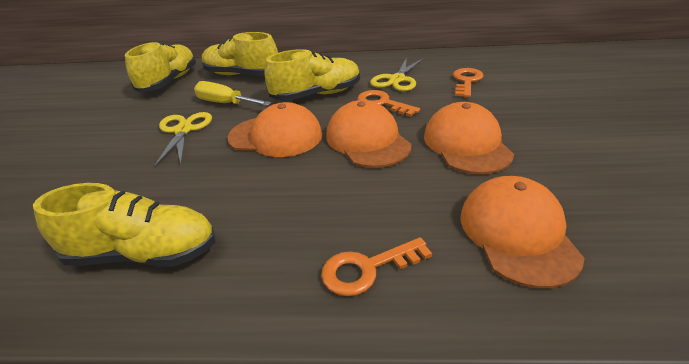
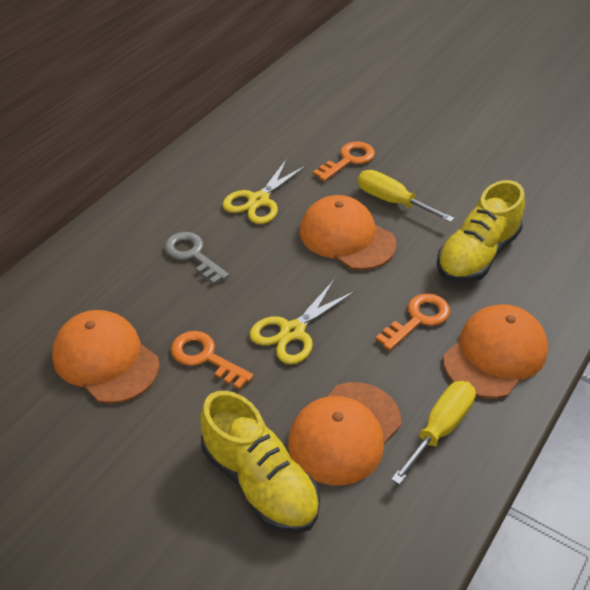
grey key: none = 0 -> [164,232,229,284] = 1
yellow screwdriver: [194,81,271,106] = 1 -> [358,170,455,222] [391,381,476,485] = 2
yellow shoe: [33,183,215,267] [125,41,196,92] [202,32,278,76] [265,49,360,101] = 4 -> [200,391,320,534] [437,180,525,282] = 2

